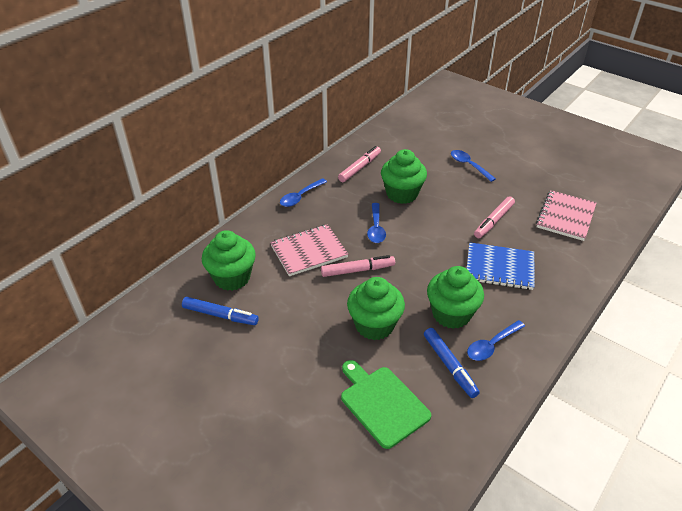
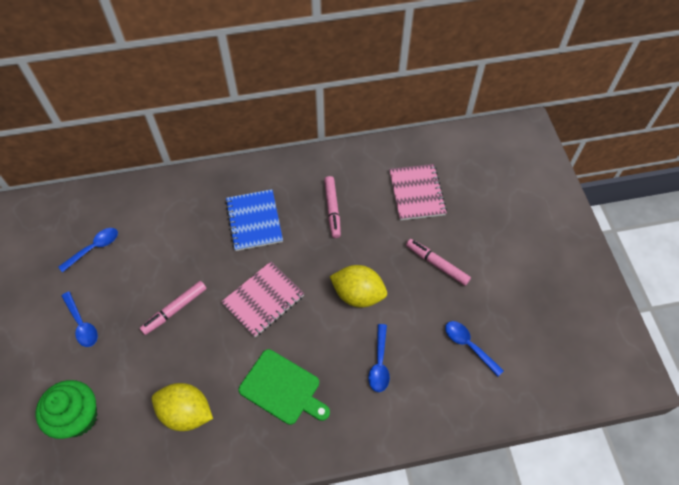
blue marker: [182,297,259,325] [424,328,480,398] = 2 -> none = 0
green cupcake: [202,230,256,291] [347,277,405,340] [381,149,427,204] [427,266,484,329] = 4 -> [36,380,97,439] = 1
yellow lemon: none = 0 -> [152,383,213,431] [329,265,387,307] = 2

